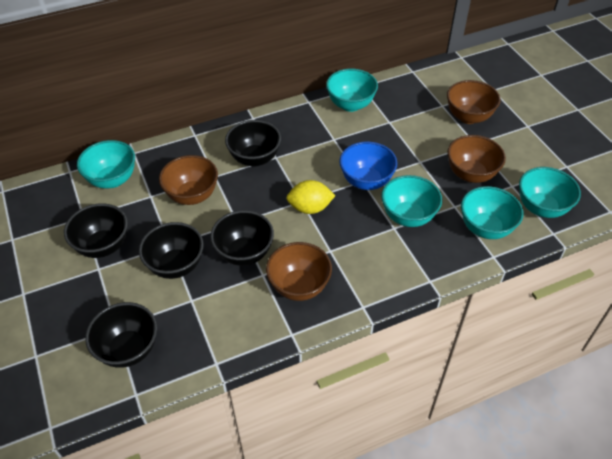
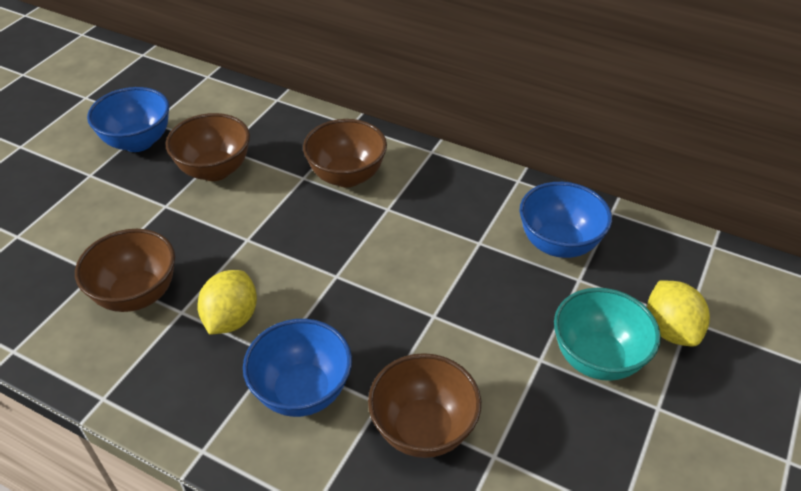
black bowl: [64,203,128,258] [85,302,157,368] [139,222,204,279] [210,210,274,266] [225,120,281,167] = 5 -> none = 0
blue bowl: [339,141,397,190] = 1 -> [87,87,170,152] [243,319,352,417] [519,182,612,258] = 3
turquoise bowl: [77,140,135,189] [326,69,378,112] [381,175,442,227] [461,186,524,239] [519,167,581,218] = 5 -> [554,288,661,381] = 1
yellow lemon: [286,180,335,214] = 1 -> [197,270,257,335] [647,280,710,346] = 2

